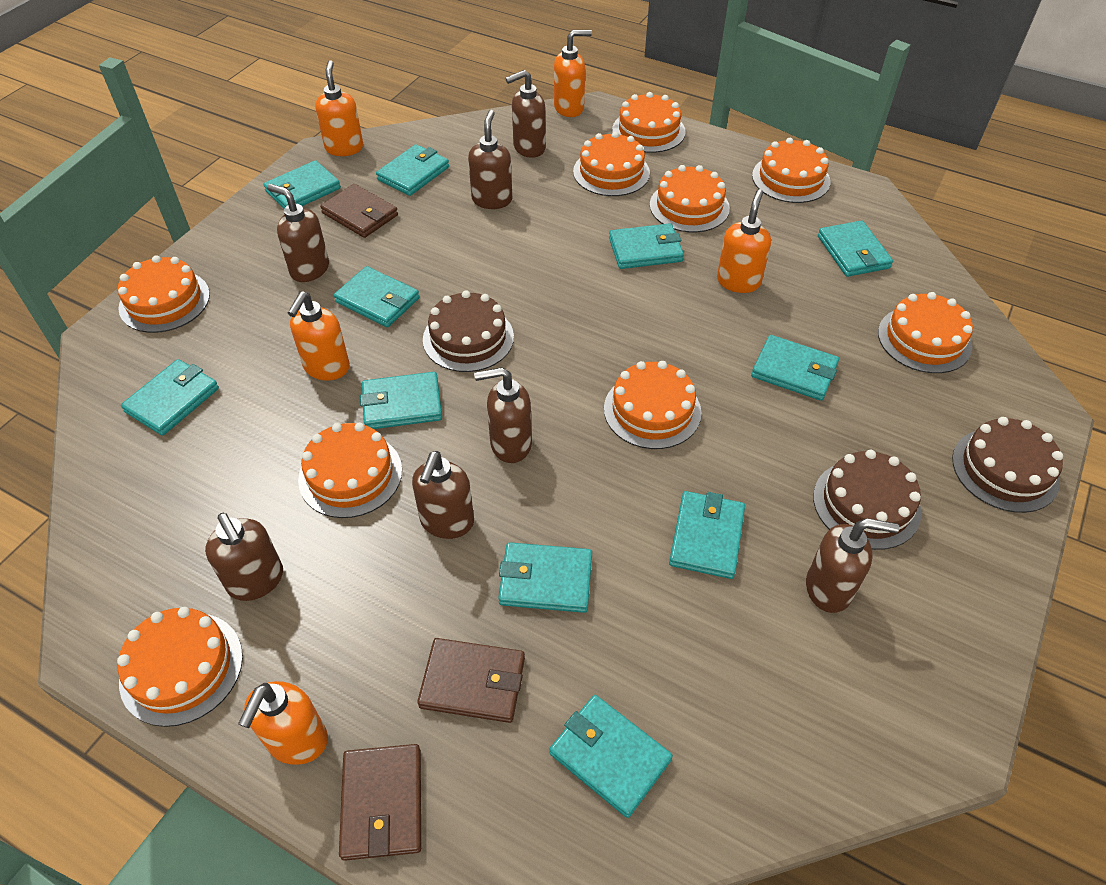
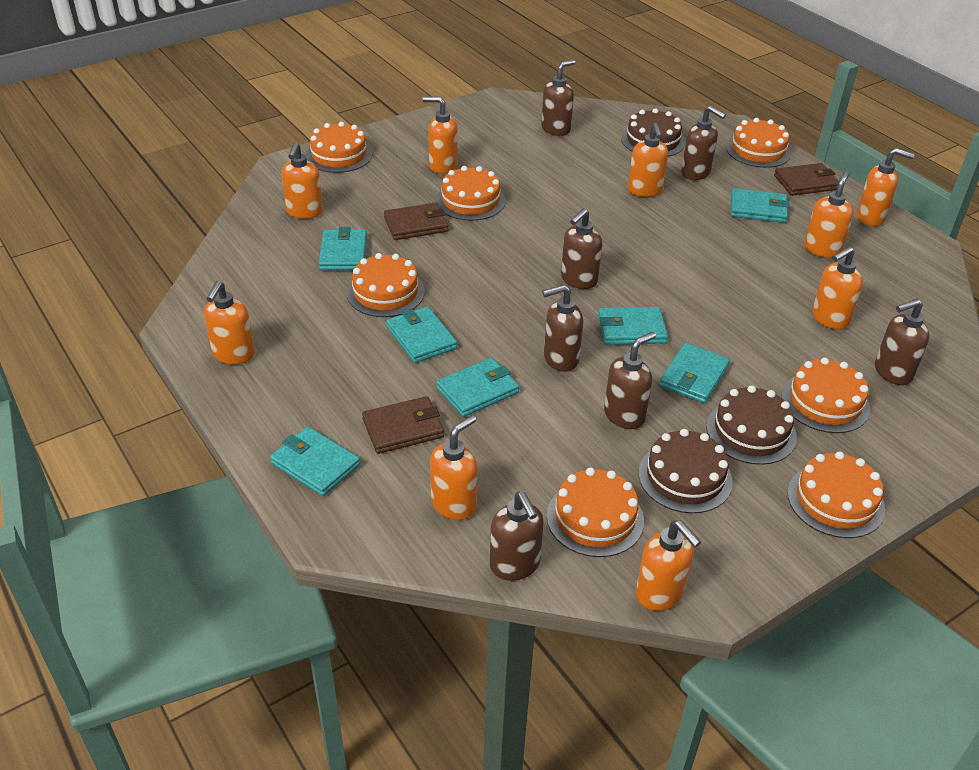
orange cake: [117,607,243,727] [118,255,210,333] [298,422,402,518] [573,132,650,196] [604,361,702,449] [612,92,686,153] [650,165,730,232] [752,138,831,203] [878,292,973,373] = 9 -> [306,122,372,173] [347,253,425,317] [436,166,506,221] [547,468,644,557] [726,118,791,168] [782,358,870,433] [787,451,885,538] = 7
orange soap dispenser: [238,681,328,765] [288,291,350,380] [315,60,363,156] [554,30,592,117] [717,189,771,293] = 5 -> [204,281,255,364] [281,142,323,219] [423,96,457,174] [430,415,478,520] [628,123,668,197] [636,520,701,611] [804,171,853,258] [812,246,863,330] [857,148,915,226] = 9
turquoise wallet: [121,359,219,436] [263,160,341,208] [334,266,419,327] [360,372,442,429] [376,144,449,196] [498,542,592,613] [550,695,673,818] [609,223,684,269] [669,491,745,579] [751,335,839,401] [818,220,893,277] = 11 -> [270,427,360,496] [319,227,367,270] [386,306,457,363] [436,358,519,417] [598,307,668,345] [659,343,730,403] [731,188,789,223] = 7

